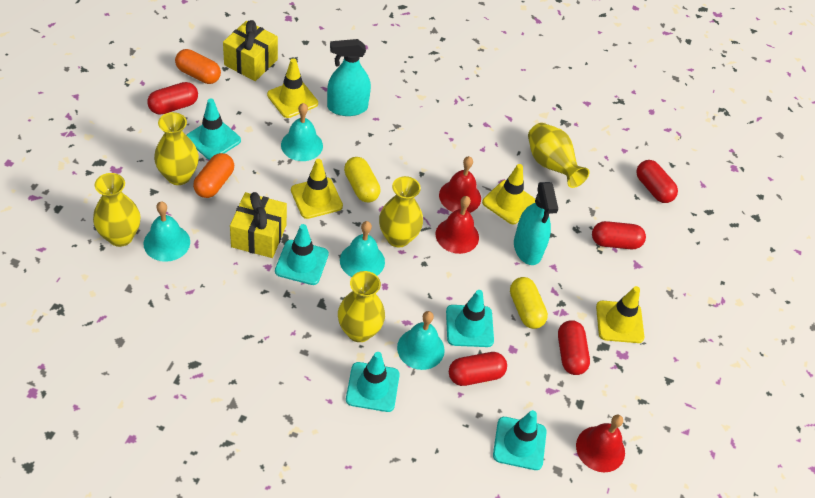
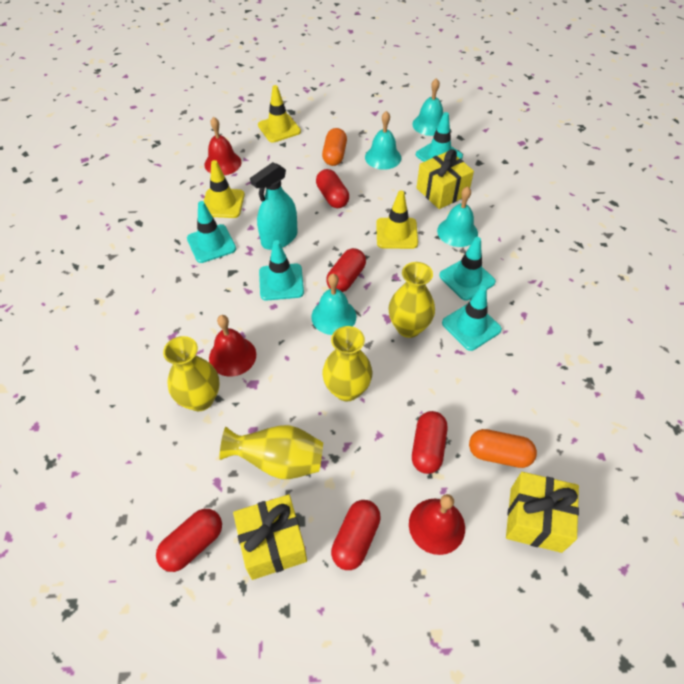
turquoise spray bottle: [327,39,371,116] [514,182,558,265] = 2 -> [250,162,297,250] = 1
yellow capsule: [344,157,381,202] [510,277,548,329] = 2 -> none = 0
yellow gift: [223,20,278,81] [230,192,287,258] = 2 -> [233,494,307,580] [417,149,474,209] [506,472,579,553] = 3
yellow traffic cone: [267,58,318,118] [291,159,343,219] [482,164,535,224] [596,286,644,343] = 4 -> [203,160,245,218] [258,85,301,143] [376,191,418,249] = 3
yellow vase: [93,173,140,247] [154,112,199,185] [338,271,385,342] [379,176,423,248] [528,123,589,188] = 5 -> [163,336,219,411] [219,425,323,479] [322,326,372,401] [388,262,435,338] = 4

